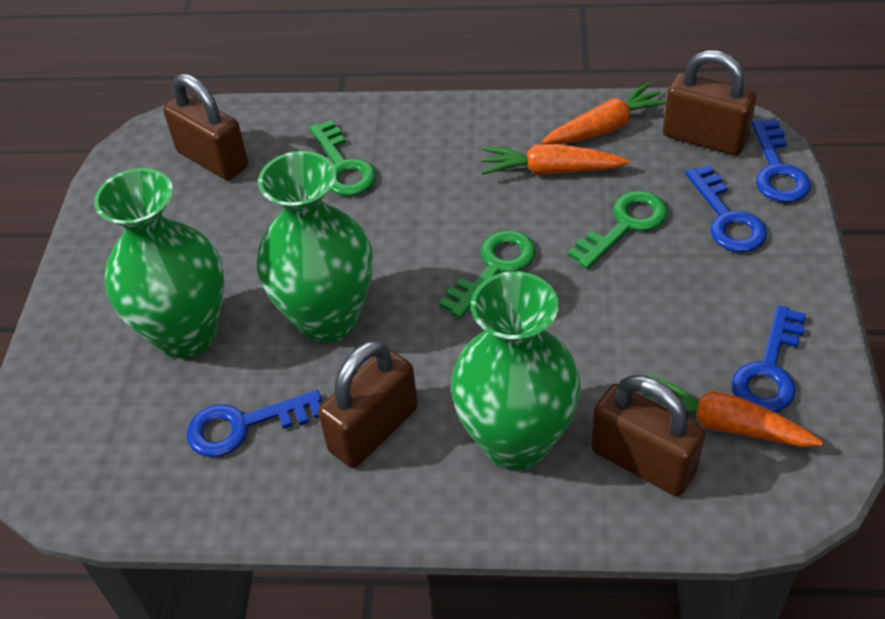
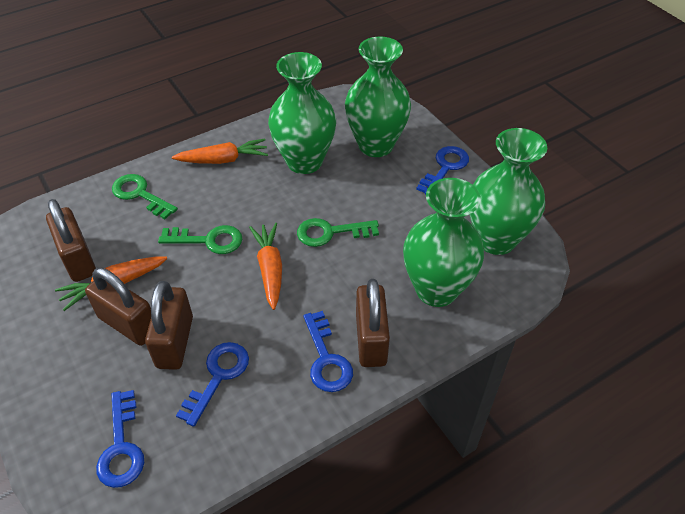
green vase: [94,168,225,359] [257,151,373,343] [451,271,581,470] = 3 -> [268,52,336,174] [345,36,411,157] [403,178,484,307] [470,128,547,255] = 4

